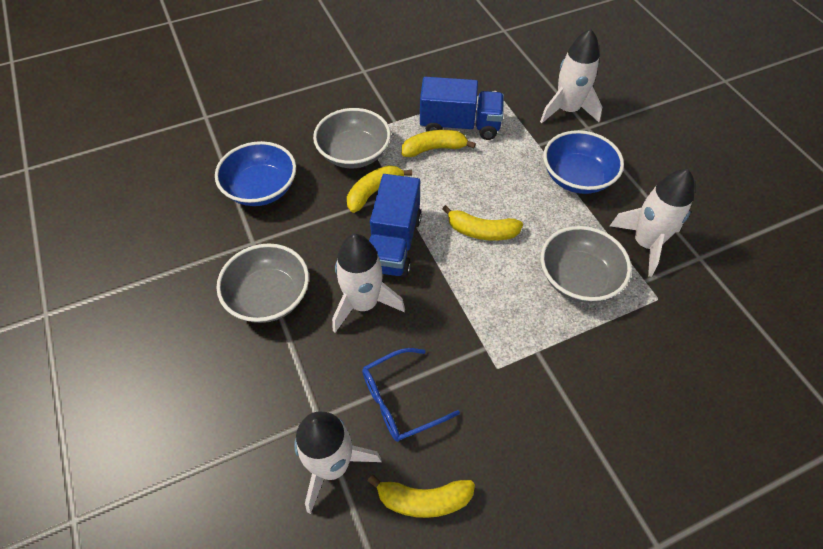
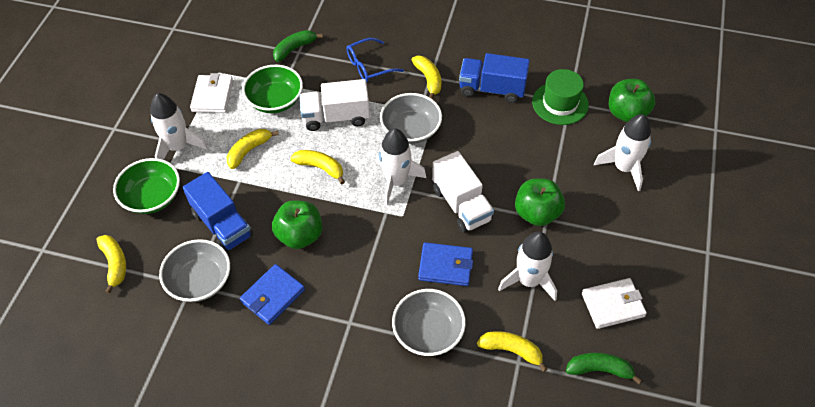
blue bowl: [215,141,296,206] [543,130,624,194] = 2 -> none = 0
blue wallet: none = 0 -> [240,264,305,325] [418,242,473,286] = 2
green apple: none = 0 -> [272,200,323,249] [515,178,565,226] [609,79,655,122] = 3
green banana: none = 0 -> [273,30,323,62] [566,353,642,384] = 2
green bowl: none = 0 -> [113,158,180,214] [242,65,303,113] = 2
green hat: none = 0 -> [532,69,589,125] = 1
white truck: none = 0 -> [300,79,370,131] [432,151,494,233] = 2
white wallet: none = 0 -> [190,73,233,113] [582,278,647,329] = 2
yellow banana: [347,165,412,213] [368,475,475,518] [402,130,476,157] [442,205,523,241] = 4 -> [97,235,126,294] [227,129,278,169] [290,150,345,184] [412,56,441,99] [477,331,547,372] = 5

